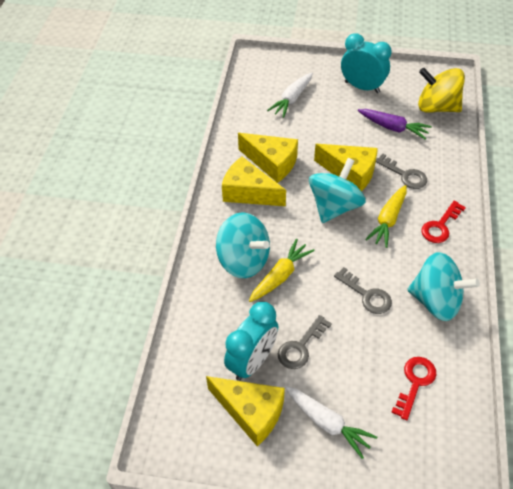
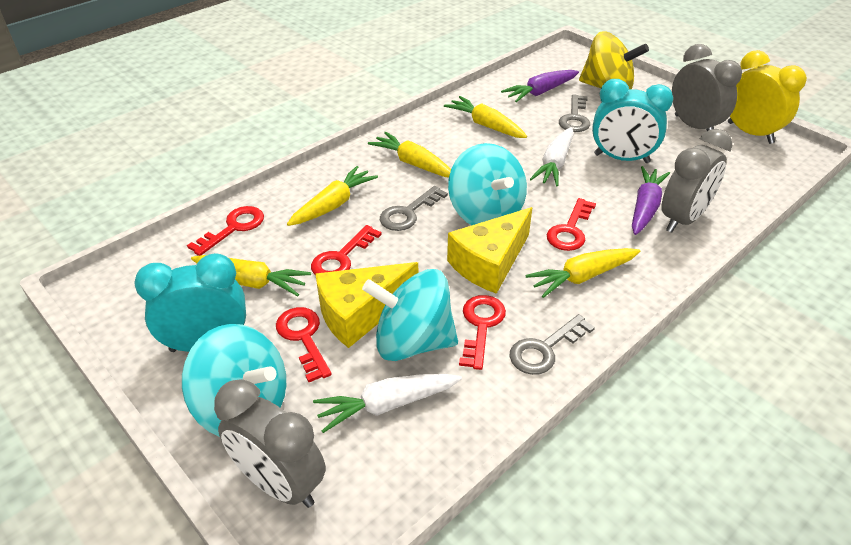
grey clock: none = 0 -> [214,379,326,508] [661,129,732,233] [672,44,742,131] = 3
purple carrot: [358,109,432,139] = 1 -> [501,70,579,102] [632,166,670,235] = 2
red key: [391,357,436,420] [421,201,466,243] = 2 -> [187,206,264,256] [276,307,332,382] [311,225,382,275] [459,295,506,370] [547,198,596,251] = 5
yellow carrot: [249,239,315,302] [365,185,406,248] = 2 -> [191,255,311,296] [287,166,378,226] [368,132,451,177] [444,96,527,138] [525,248,640,298] = 5
yellow cheese: [206,376,285,447] [222,157,286,206] [238,133,298,183] [314,144,378,191] = 4 -> [315,262,418,348] [447,207,533,294] = 2
yellow clock: none = 0 -> [728,50,807,144] = 1

